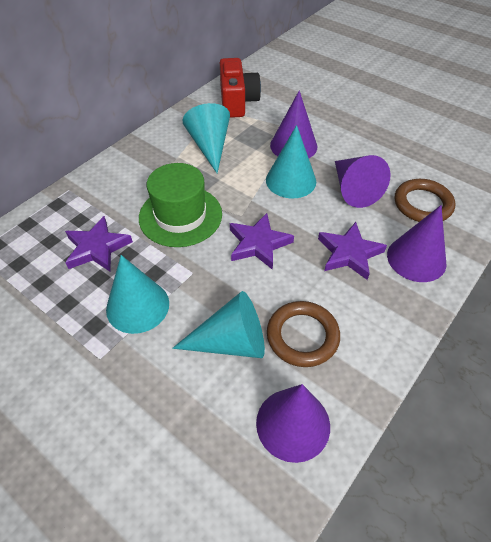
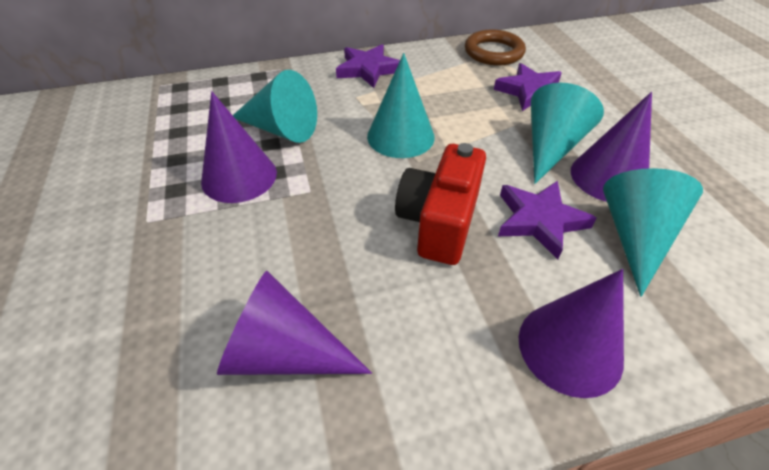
brown ring: [267,301,340,367] [395,179,455,222] = 2 -> [465,30,526,65] = 1
green hat: [139,163,222,247] = 1 -> none = 0

